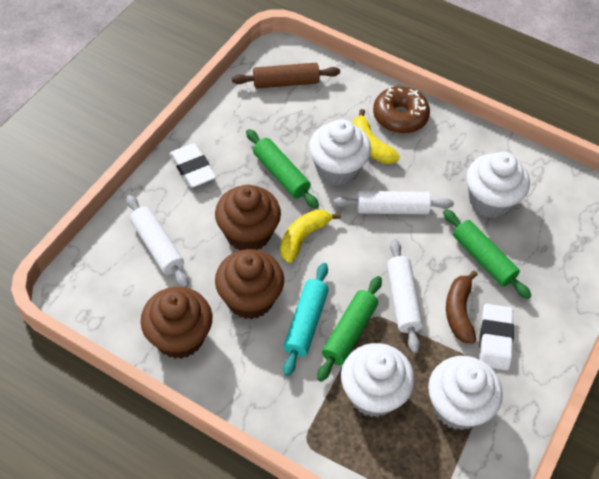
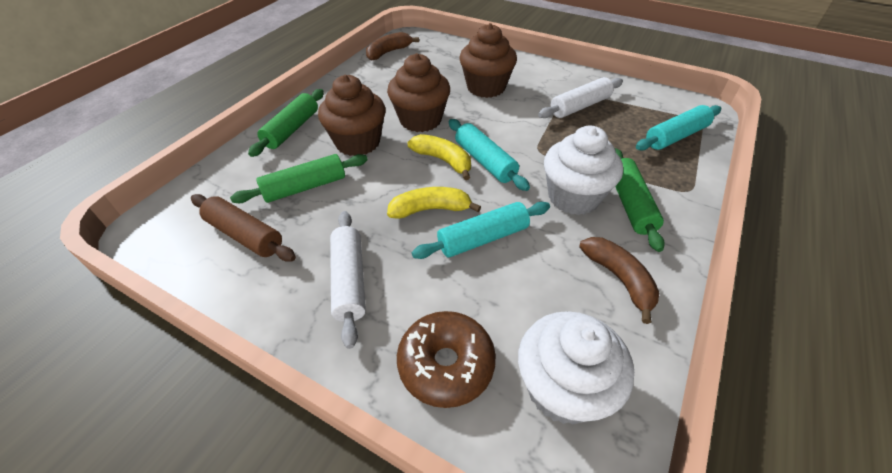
brown banana: [446,270,478,344] = 1 -> [366,32,419,61] [579,237,659,324] = 2
turquoise rolling pin: [283,263,329,376] = 1 -> [412,202,550,259] [449,119,530,191] [636,105,721,151] = 3
white cupcake: [309,119,371,186] [341,343,415,417] [428,356,503,430] [466,152,530,218] = 4 -> [518,311,634,424] [544,126,623,215] = 2
white eraser: [170,143,216,188] [479,304,514,370] = 2 -> none = 0
white rolling pin: [126,195,189,288] [333,191,454,215] [387,239,423,353] = 3 -> [330,211,366,349] [538,77,623,118] = 2

